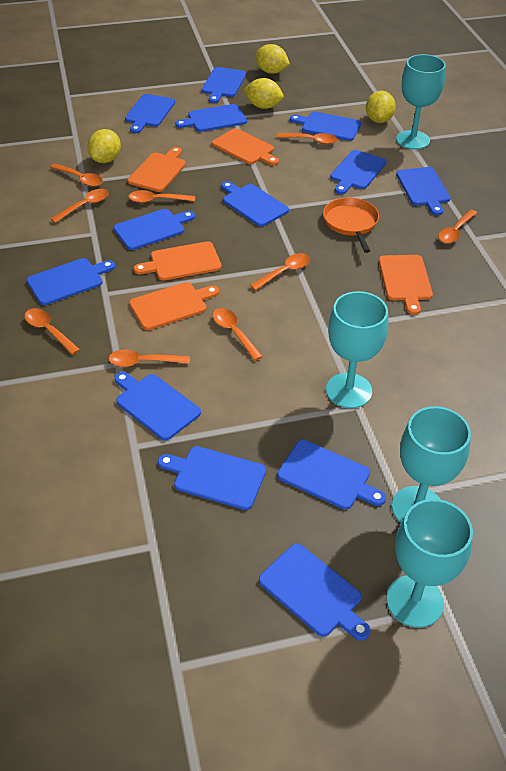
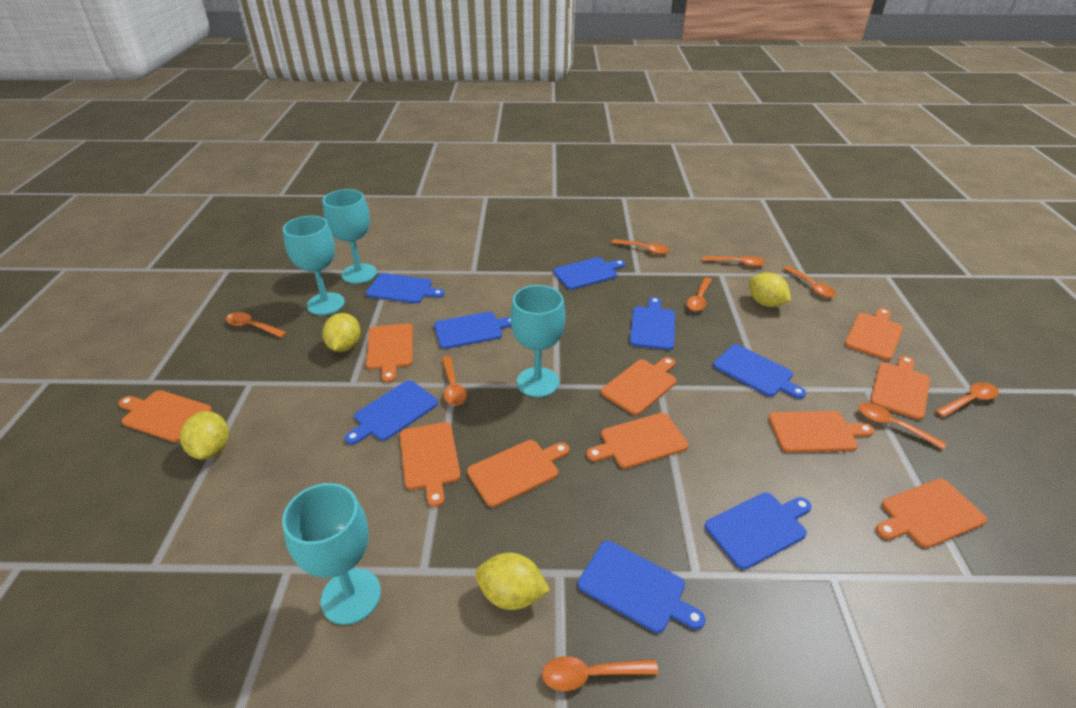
blue cutting board: [26,258,115,305] [113,209,195,250] [114,372,201,440] [125,94,175,133] [158,446,266,510] [175,104,247,132] [202,67,246,103] [221,181,289,226] [259,543,371,641] [277,440,386,510] [290,112,361,141] [330,150,387,194] [396,167,451,215] = 13 -> [345,380,438,445] [366,273,445,304] [434,312,511,349] [553,257,625,290] [578,541,706,633] [630,297,675,350] [705,492,812,570] [713,344,806,399] = 8
orange cutting board: [128,147,186,192] [129,282,219,330] [134,241,222,281] [212,128,279,165] [379,255,433,315] = 5 -> [118,390,212,442] [366,324,413,383] [400,422,461,507] [467,440,569,507] [586,413,689,469] [601,357,677,415] [768,411,874,453] [845,308,903,360] [870,356,930,420] [876,479,987,548] = 10
orange pan: [323,198,379,253] = 1 -> none = 0

